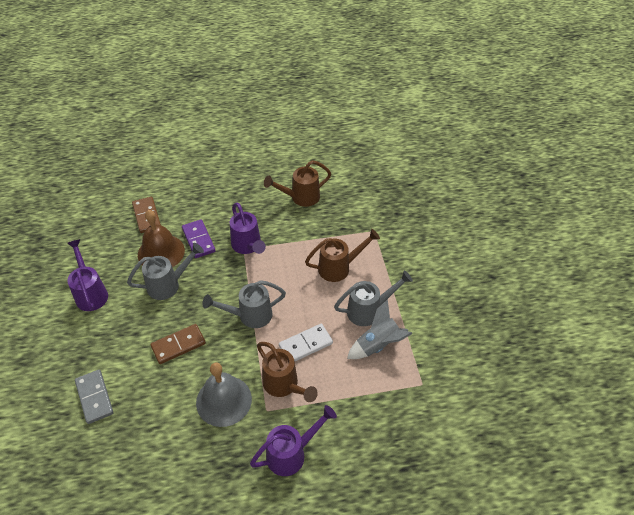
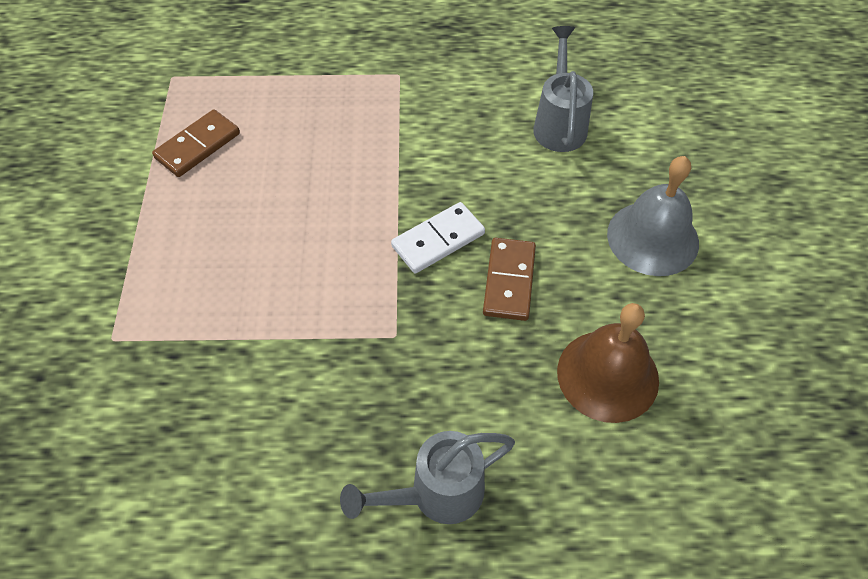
brown watering can: [257,342,318,402] [264,160,332,207] [305,229,380,282] = 3 -> none = 0
grey domino: [75,370,113,424] = 1 -> none = 0
grey rocket: [347,299,413,359] = 1 -> none = 0
grey watering can: [127,243,204,300] [202,280,286,328] [334,270,413,326] = 3 -> [340,431,515,524] [533,26,593,152] = 2
purple domino: [182,220,216,258] = 1 -> none = 0
purple watering can: [67,239,108,311] [230,203,266,254] [250,405,337,476] = 3 -> none = 0

